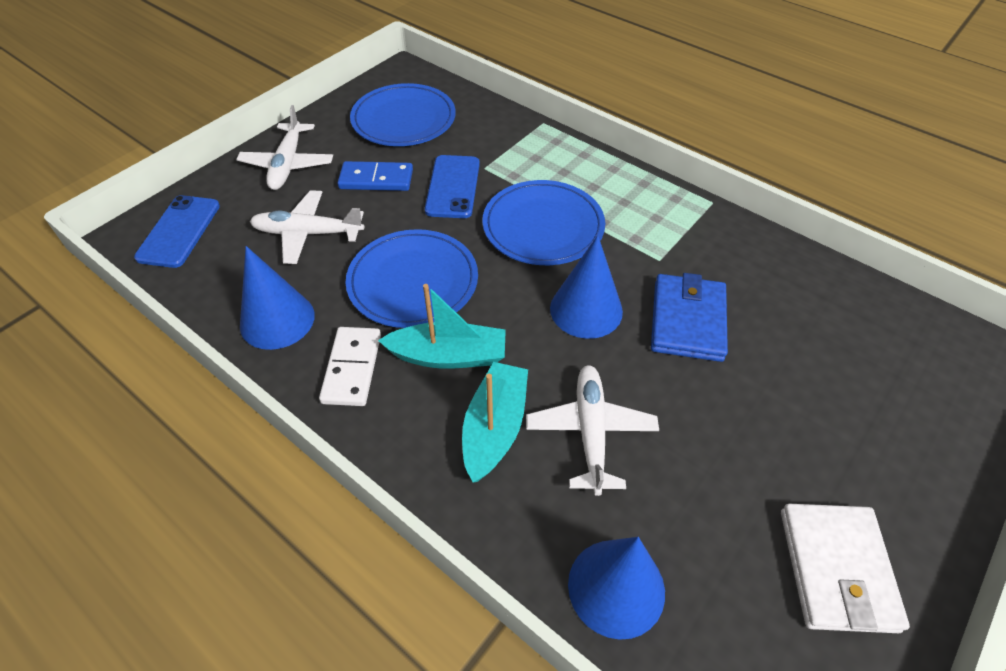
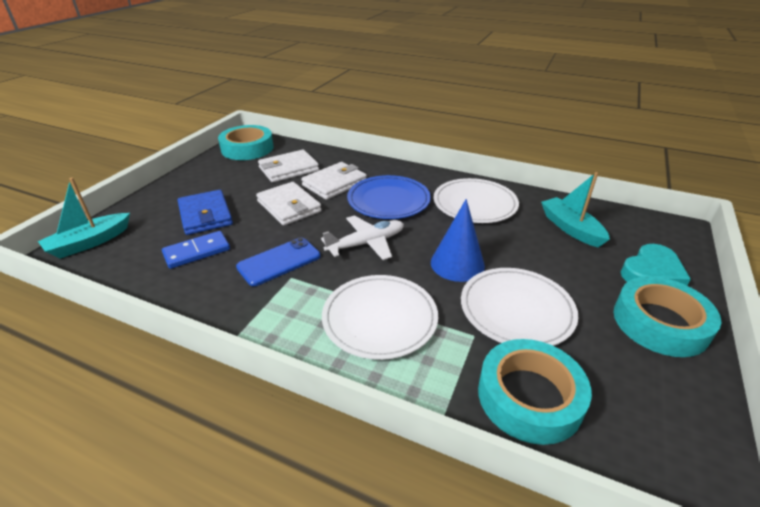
blue cone: [240,246,315,350] [550,235,623,339] [568,537,665,640] = 3 -> [431,199,485,282] = 1
blue phone: [134,195,220,268] [425,155,480,218] = 2 -> [236,237,320,286] = 1
blue plate: [346,229,478,328] [350,83,456,146] [482,180,605,265] = 3 -> [347,175,431,219] = 1
turquoise heart: none = 0 -> [621,244,691,285] = 1
turquoise tape: none = 0 -> [218,125,274,160] [478,339,592,445] [614,276,721,357] = 3
white domino: [319,327,381,406] = 1 -> none = 0
white plane: [236,105,333,190] [250,190,364,264] [526,365,659,496] = 3 -> [321,215,404,260] = 1
white plate: none = 0 -> [322,275,438,360] [434,178,519,223] [461,268,578,346] = 3
white wallet: [781,504,910,633] = 1 -> [256,182,322,226] [258,150,319,183] [301,162,367,200] = 3

